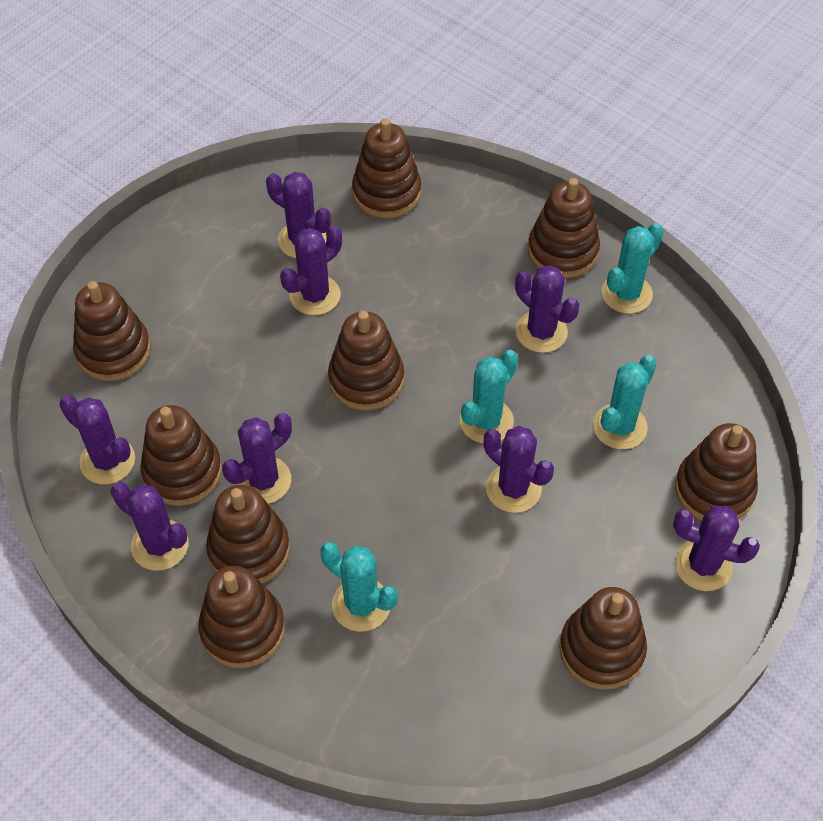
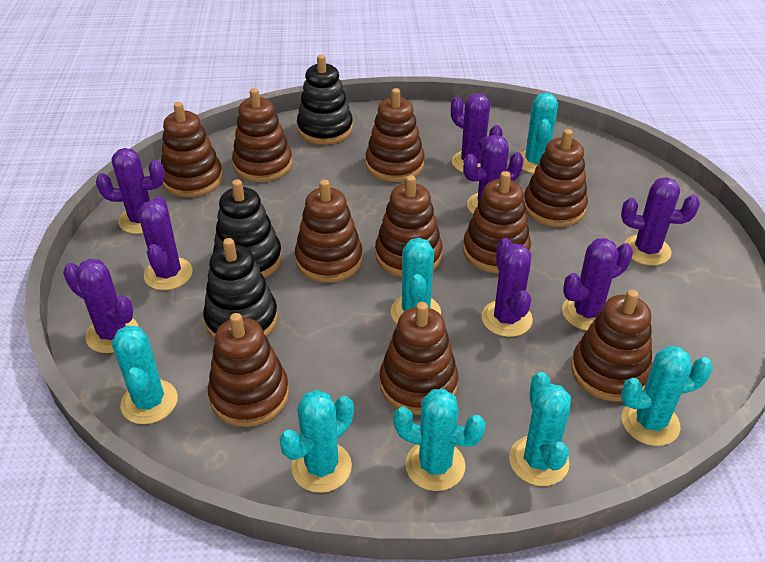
black stacking toy: none = 0 -> [203,238,278,339] [213,179,282,278] [297,55,353,145] = 3
brown stacking toy: [73,281,151,381] [140,405,222,506] [198,566,285,668] [206,485,290,583] [328,311,404,410] [352,118,421,218] [528,178,600,278] [559,587,647,690] [675,423,758,521] = 9 -> [161,102,223,197] [208,313,289,427] [232,88,292,182] [295,180,363,282] [366,88,425,182] [375,175,442,277] [379,302,458,415] [463,171,531,273] [524,129,588,227] [571,289,652,402] = 10
turquoise cactus: [321,542,398,632] [460,350,518,444] [593,355,657,449] [602,223,664,314] = 4 -> [112,325,178,424] [279,390,354,493] [391,238,441,323] [394,389,486,491] [509,372,571,486] [520,93,558,173] [621,346,713,446] = 7

